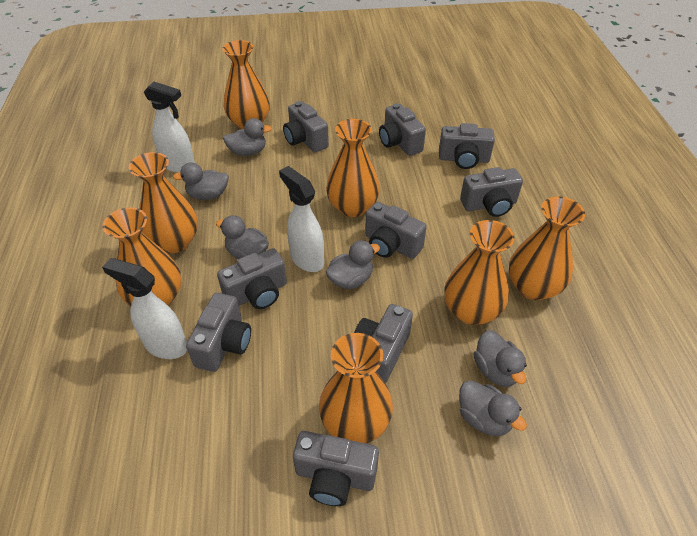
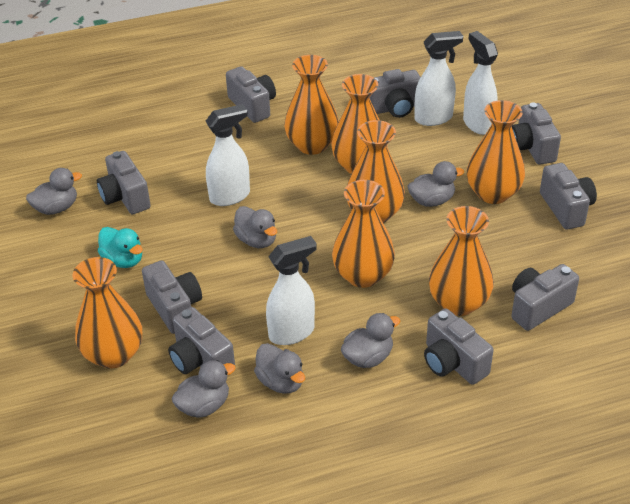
turquoise duck: none = 0 -> [98,227,143,268] = 1
white spray bottle: [102,258,187,359] [144,82,195,173] [279,166,324,272] = 3 -> [206,104,250,206] [266,236,317,345] [414,31,463,126] [463,31,498,135] = 4

